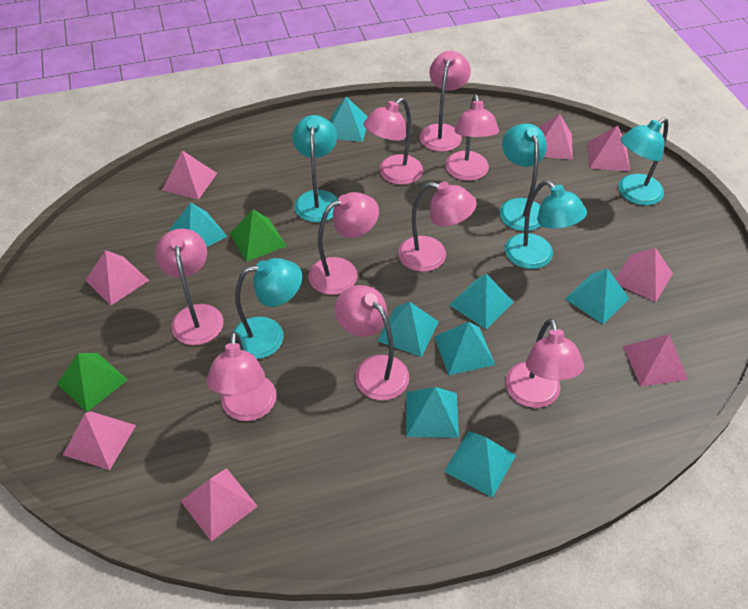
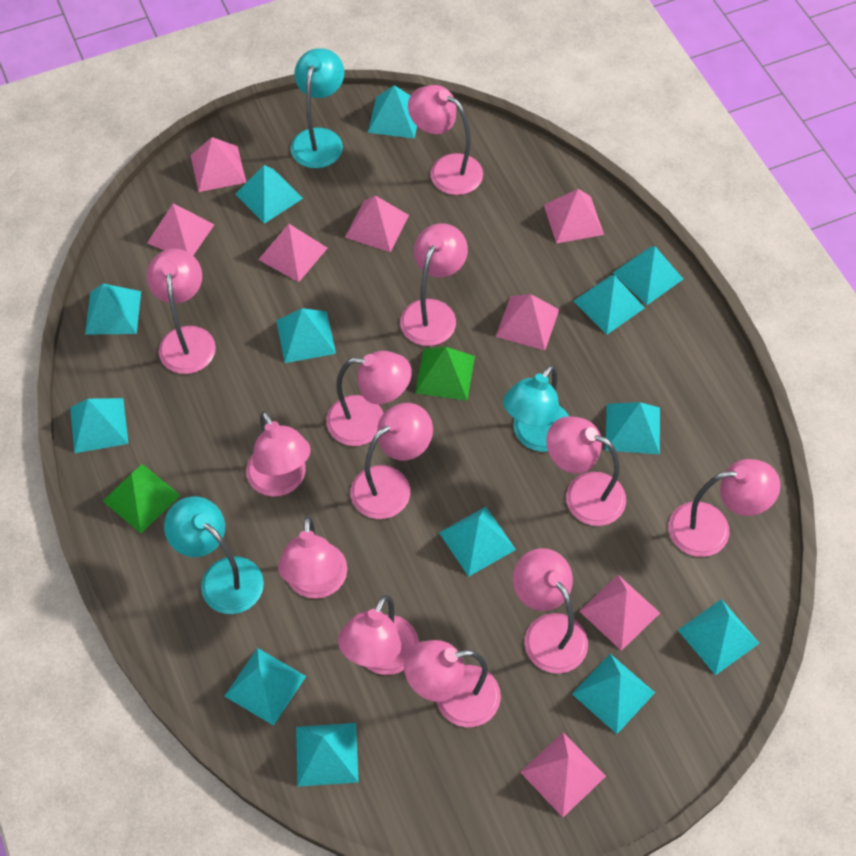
pink lamp: [155,229,223,345] [207,332,277,421] [308,192,379,295] [335,285,409,401] [364,98,423,185] [398,182,477,272] [420,51,471,152] [445,94,499,181] [505,318,584,408] = 9 -> [147,249,216,374] [246,411,311,497] [278,516,347,599] [326,351,412,446] [338,595,419,675] [350,403,433,519] [400,223,468,346] [404,640,501,727] [408,85,483,195] [513,548,588,674] [546,416,626,526] [668,459,780,557] = 12
turquoise lamp: [233,258,302,359] [292,115,338,222] [499,123,547,231] [505,180,587,269] [618,118,668,205] = 5 -> [164,496,264,614] [291,48,345,168] [503,365,569,452] = 3
turquoise pyramid: [169,202,228,247] [330,97,368,142] [377,302,439,357] [406,387,459,438] [434,322,495,375] [444,431,516,498] [449,274,514,329] [565,268,629,324] = 8 -> [70,398,128,453] [85,284,141,334] [225,648,306,726] [235,165,303,224] [276,308,336,363] [296,723,359,787] [368,85,417,138] [439,507,516,577] [572,654,655,734] [573,275,645,334] [606,402,660,454] [613,246,683,305] [678,599,760,675] = 13

